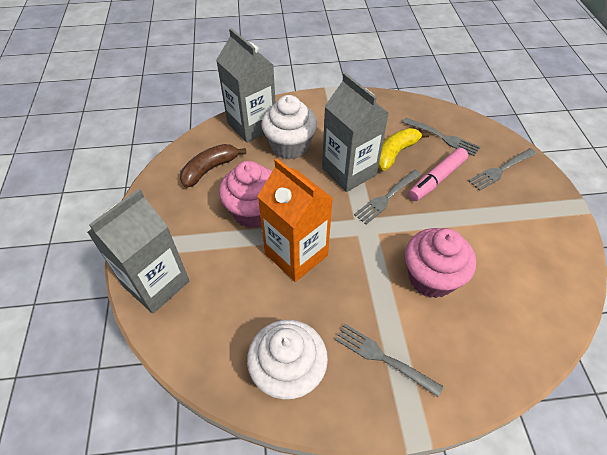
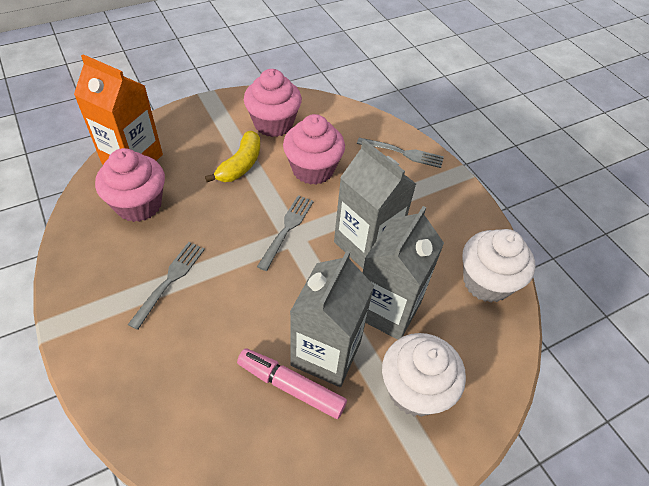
brown banana: [180,144,246,188] = 1 -> none = 0
grey fork: [335,324,443,397] [354,170,421,224] [402,118,480,156] [469,148,537,191] = 4 -> [128,242,205,330] [257,195,314,271] [357,138,444,168] = 3
pink cupcake: [219,161,272,228] [405,228,476,298] = 2 -> [95,148,165,222] [244,69,302,137] [283,114,345,185] = 3

